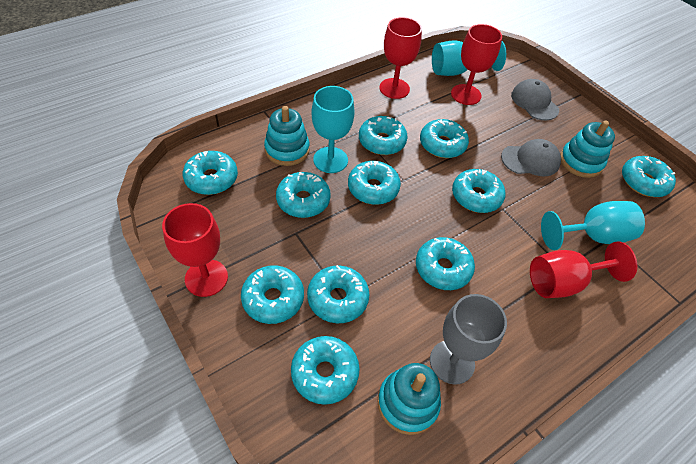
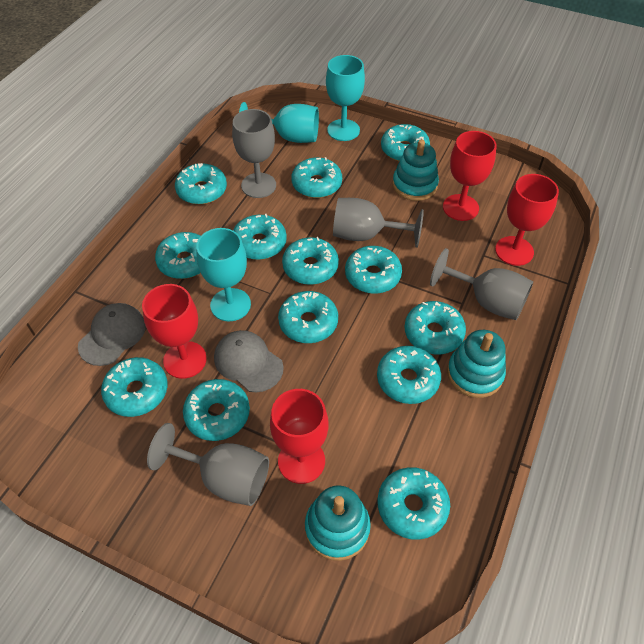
grey goblet: [430,294,507,385] = 1 -> [147,423,269,506] [232,109,276,198] [333,198,424,248] [430,248,533,320] = 4
turquoise donut: [183,151,238,195] [241,265,304,324] [276,172,331,218] [291,336,360,405] [307,265,370,323] [348,161,401,205] [359,116,408,155] [416,237,475,290] [420,119,469,158] [452,169,506,213] [622,156,676,197] = 11 -> [101,357,168,417] [155,232,201,279] [175,163,227,204] [183,379,250,441] [233,214,287,260] [278,291,338,343] [282,237,339,285] [291,157,342,198] [345,246,402,294] [377,346,441,404] [377,467,450,540] [381,124,430,162] [404,301,466,354] = 13

